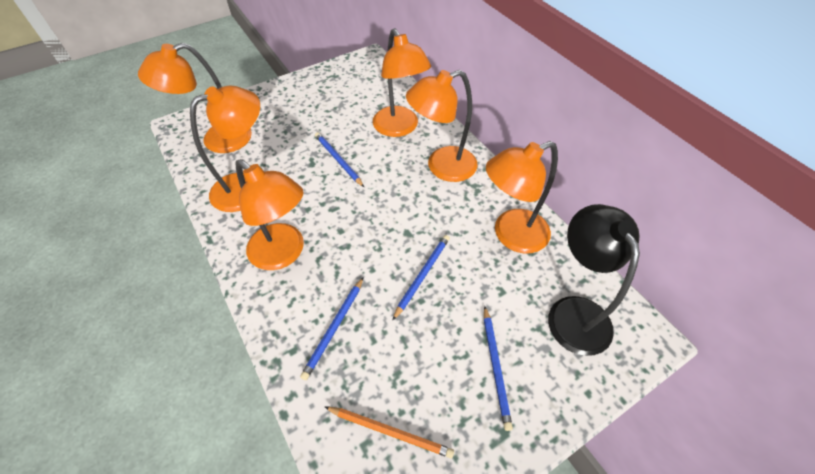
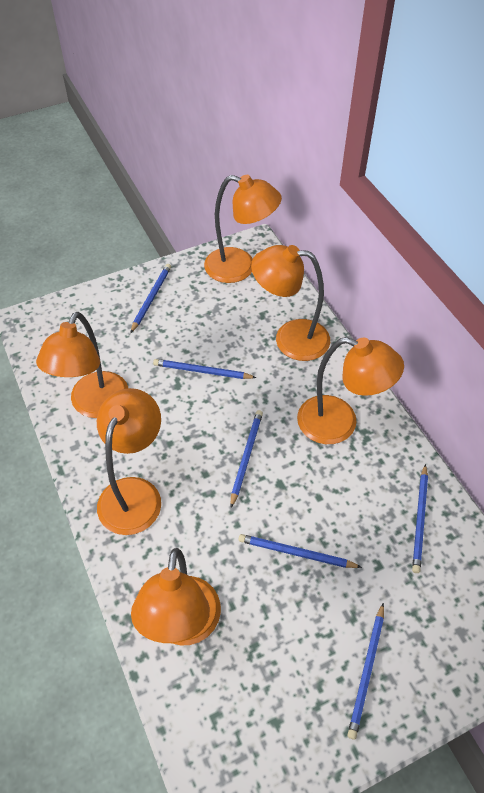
black lamp: [548,204,640,356] = 1 -> none = 0
blue pencil: [300,278,363,380] [315,132,364,187] [392,235,450,321] [484,306,513,431] = 4 -> [130,264,171,333] [153,359,257,379] [230,410,263,508] [238,534,362,568] [347,603,384,740] [412,464,428,573] = 6
orange pencil: [325,407,454,458] = 1 -> none = 0

